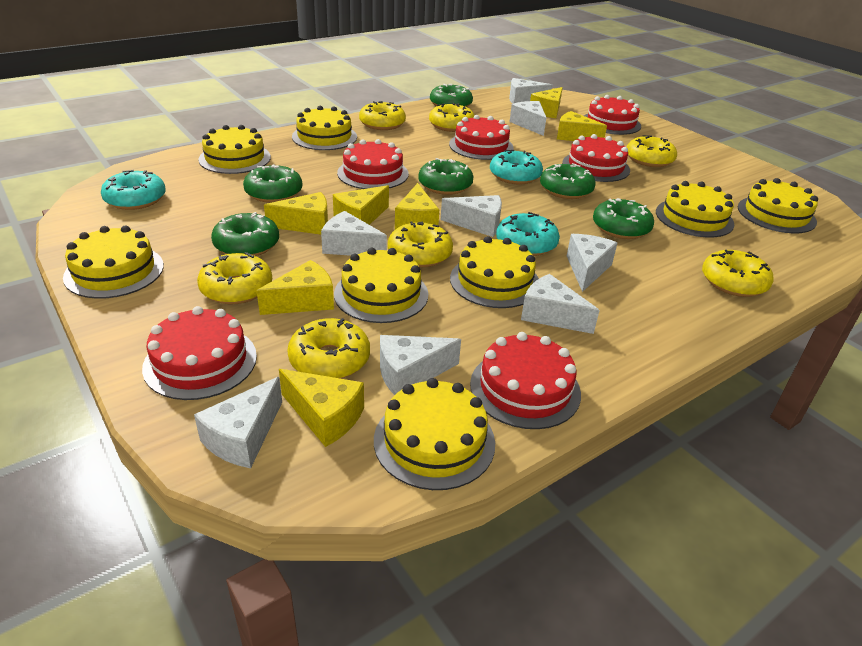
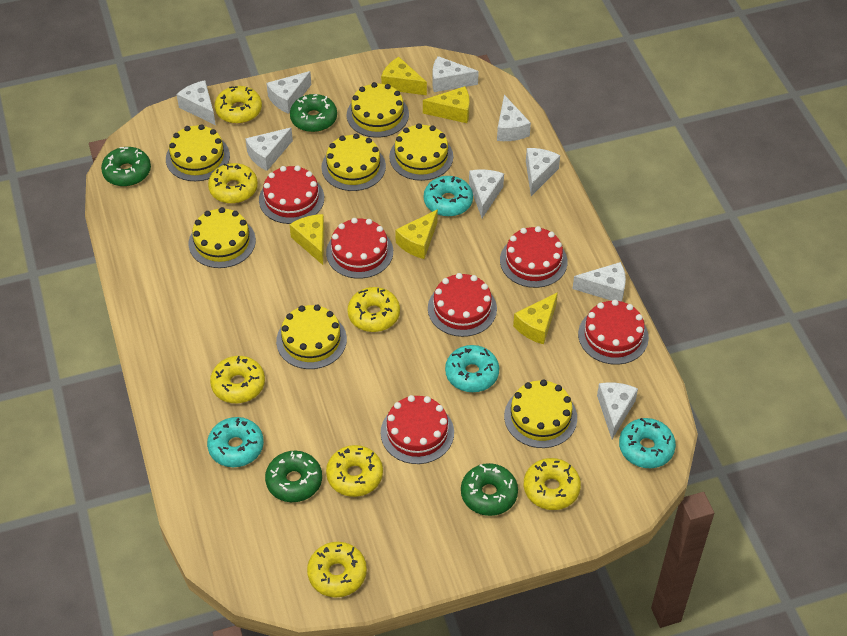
green donut: [211,212,279,256] [243,164,302,203] [418,158,473,195] [430,84,473,107] [540,163,596,199] [593,198,654,239] = 6 -> [101,147,151,187] [265,451,322,502] [290,94,337,132] [461,463,518,516] = 4
turquoise donut: [101,170,166,210] [490,150,543,184] [496,212,560,256] = 3 -> [207,417,264,467] [424,176,473,217] [445,345,499,392] [619,418,676,468] = 4
white cheese: [194,377,282,468] [321,211,387,256] [380,335,461,395] [441,195,502,237] [509,78,553,104] [510,101,546,136] [521,274,600,334] [567,234,617,292] = 8 -> [177,80,216,125] [245,127,293,171] [266,71,311,114] [433,56,479,92] [469,169,504,218] [497,95,531,141] [526,148,560,196] [573,262,626,302] [597,382,638,439] = 9
yellow cake: [63,226,164,299] [198,125,271,174] [292,106,357,150] [334,248,428,323] [374,378,495,490] [450,236,539,308] [656,181,735,238] [738,178,818,234] = 8 -> [166,124,230,181] [189,207,256,268] [276,305,347,369] [321,134,386,191] [347,82,409,138] [389,123,453,181] [504,379,577,448] = 7
yellow cheese: [257,260,334,315] [264,192,328,235] [279,369,364,447] [333,185,389,225] [395,183,439,229] [530,87,563,118] [557,111,607,141] = 7 -> [289,214,324,265] [381,57,427,95] [395,209,438,259] [423,86,470,123] [513,292,558,344] = 5

